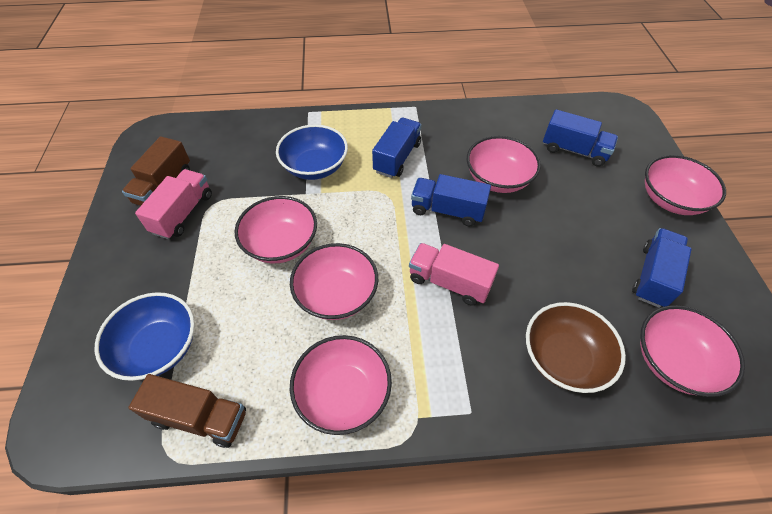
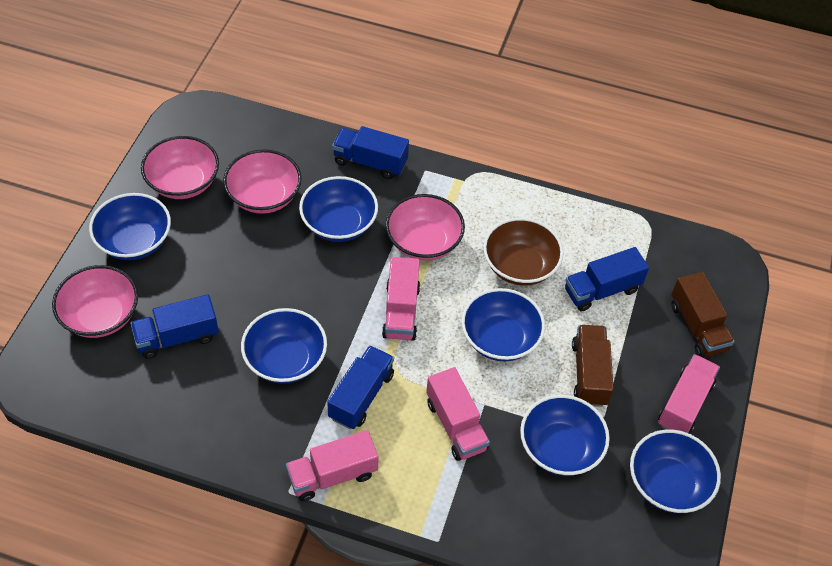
blue bowl: [95,292,195,381] [276,125,348,180] = 2 -> [89,193,171,260] [241,308,327,384] [299,176,378,242] [461,288,545,361] [520,395,610,476] [630,430,721,513] = 6
pink bowl: [235,196,317,263] [290,243,378,320] [290,335,392,435] [467,136,541,193] [640,305,745,397] [645,155,726,215] = 6 -> [52,265,138,338] [141,136,219,199] [223,149,302,214] [386,194,465,261] = 4
pink truck: [135,169,212,239] [409,243,499,306] = 2 -> [286,430,379,501] [382,257,420,341] [426,367,490,461] [658,354,720,434] = 4

